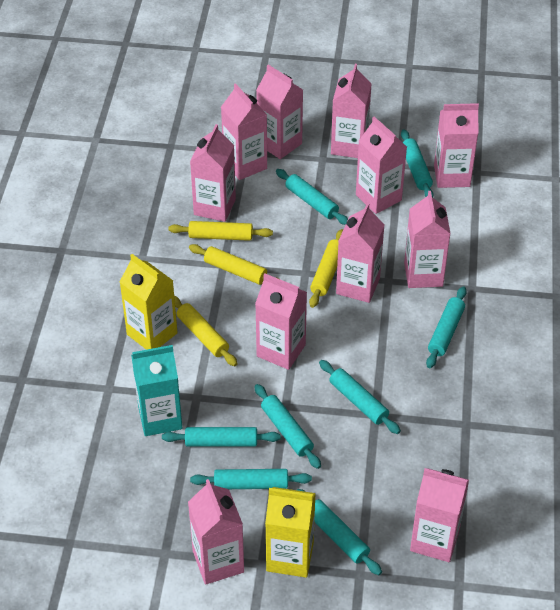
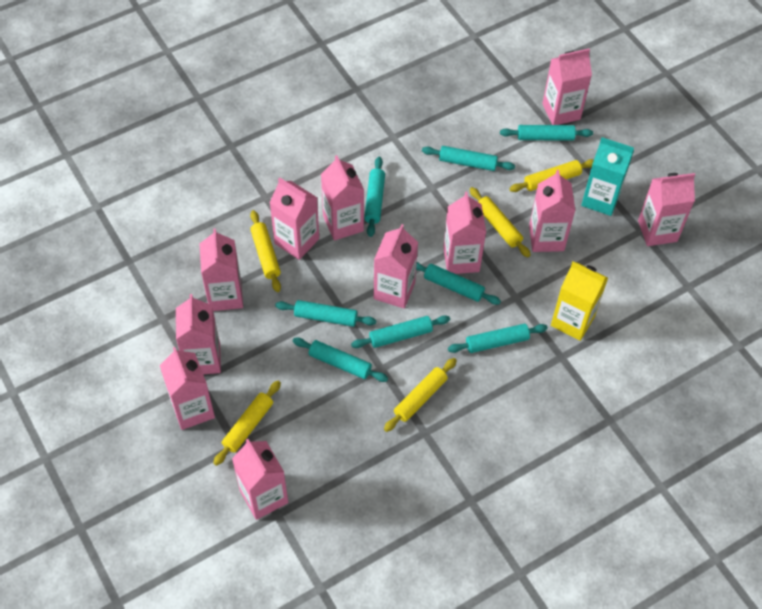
yellow carton: [120,254,178,350] [265,487,316,578] = 2 -> [551,262,608,341] = 1
yellow rolling pin: [168,221,273,241] [174,296,237,366] [189,244,279,285] [309,229,344,308] = 4 -> [213,381,281,466] [250,210,281,292] [384,358,457,432] [470,187,531,257] [509,159,594,192] = 5

